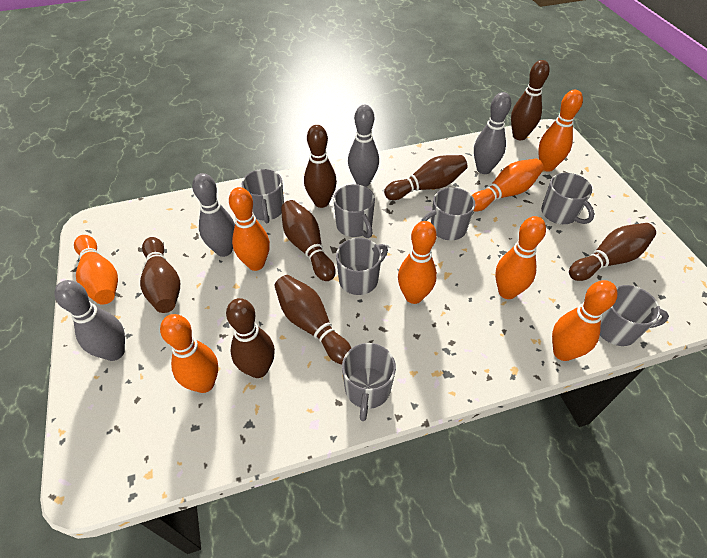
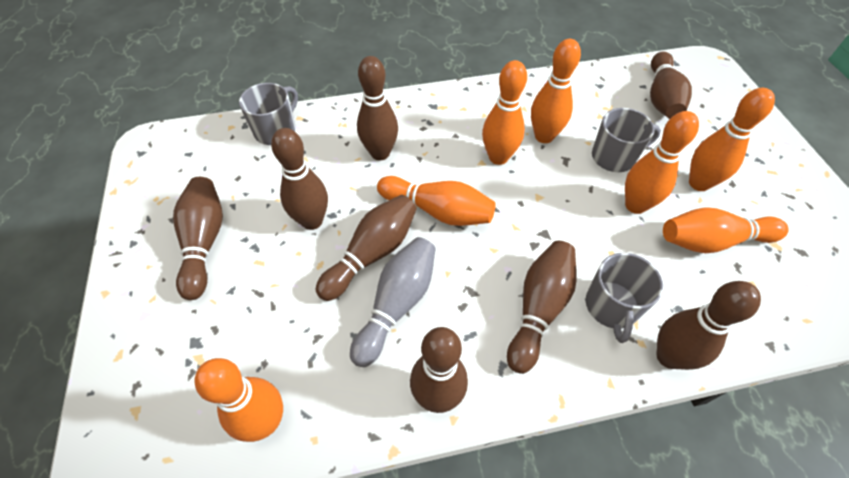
grey bowling pin: [54,280,125,361] [192,173,235,257] [348,105,379,187] [474,92,511,174] = 4 -> [350,237,436,367] = 1
grey mug: [241,169,284,223] [333,184,375,238] [336,238,388,295] [342,343,396,421] [421,187,475,240] [541,173,594,224] [600,285,669,346] = 7 -> [239,83,298,145] [586,253,663,343] [592,108,661,172] = 3
orange bowling pin: [74,235,118,304] [160,314,218,393] [229,187,270,271] [398,221,437,304] [472,159,544,211] [495,216,546,299] [538,90,583,172] [552,280,618,361] = 8 -> [194,358,283,442] [377,176,496,226] [482,60,527,165] [531,39,581,143] [625,111,699,214] [663,207,789,253] [689,88,775,191] = 7

